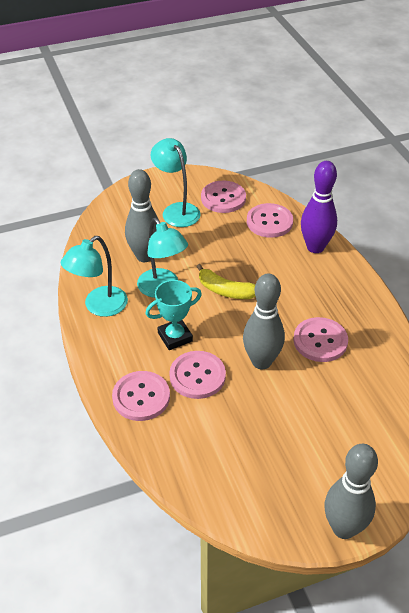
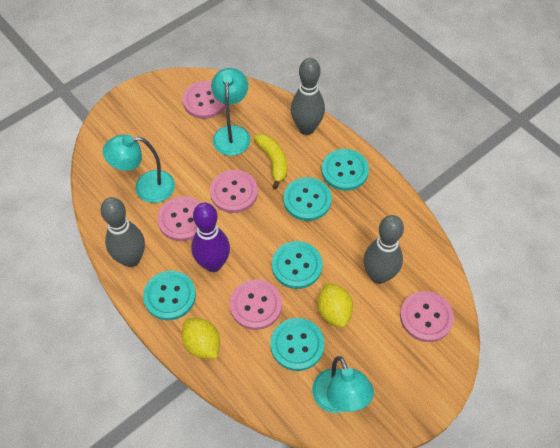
turquoise button: none = 0 -> [143,271,196,320] [270,318,324,371] [272,241,323,289] [283,177,332,221] [321,149,369,191] = 5
turquoise trophy: [145,280,202,350] = 1 -> none = 0
yellow lemon: none = 0 -> [181,318,220,359] [317,282,353,328] = 2

